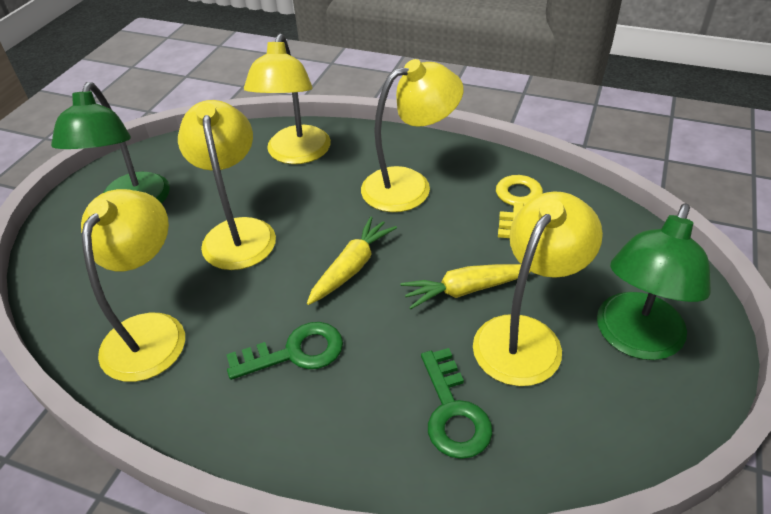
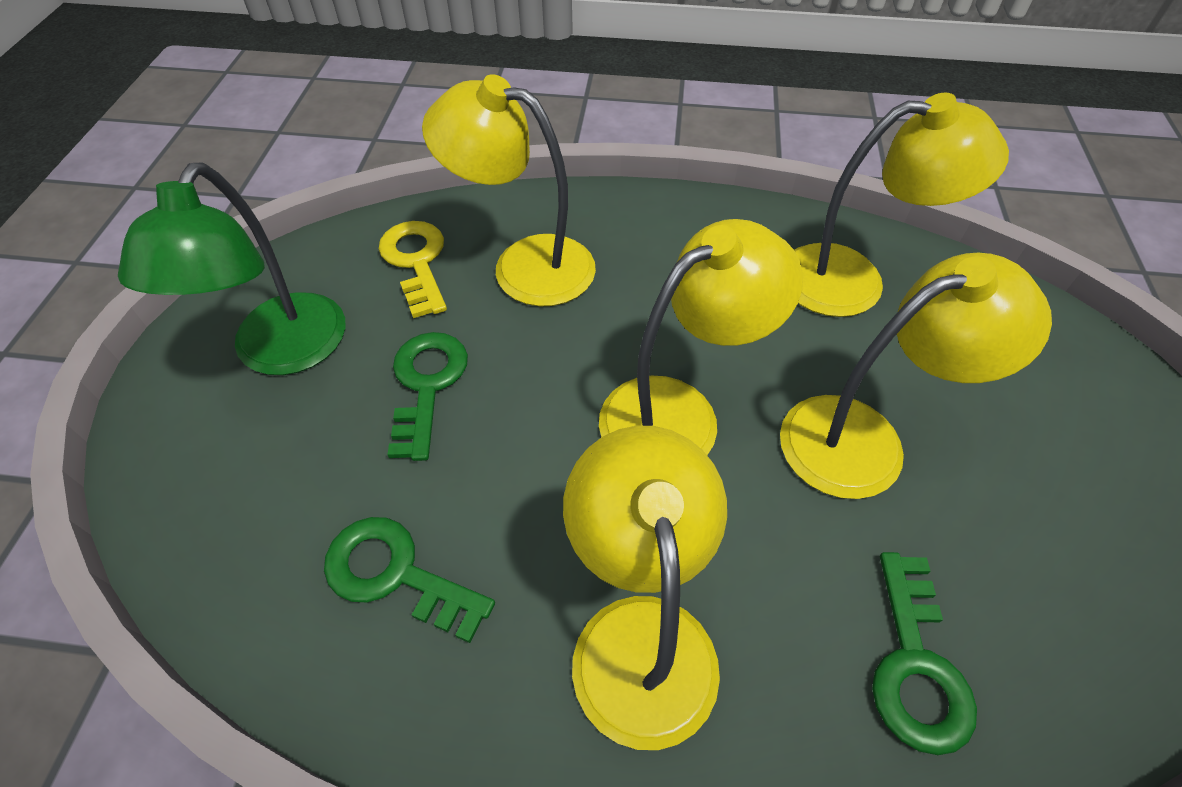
green key: [226,322,343,380] [421,348,492,459] = 2 -> [324,517,495,643] [388,332,468,461] [872,552,977,755] = 3
green lamp: [51,82,170,204] [597,203,711,360] = 2 -> [118,162,346,375] = 1
yellow carrot: [307,216,397,305] [401,264,531,309] = 2 -> none = 0

